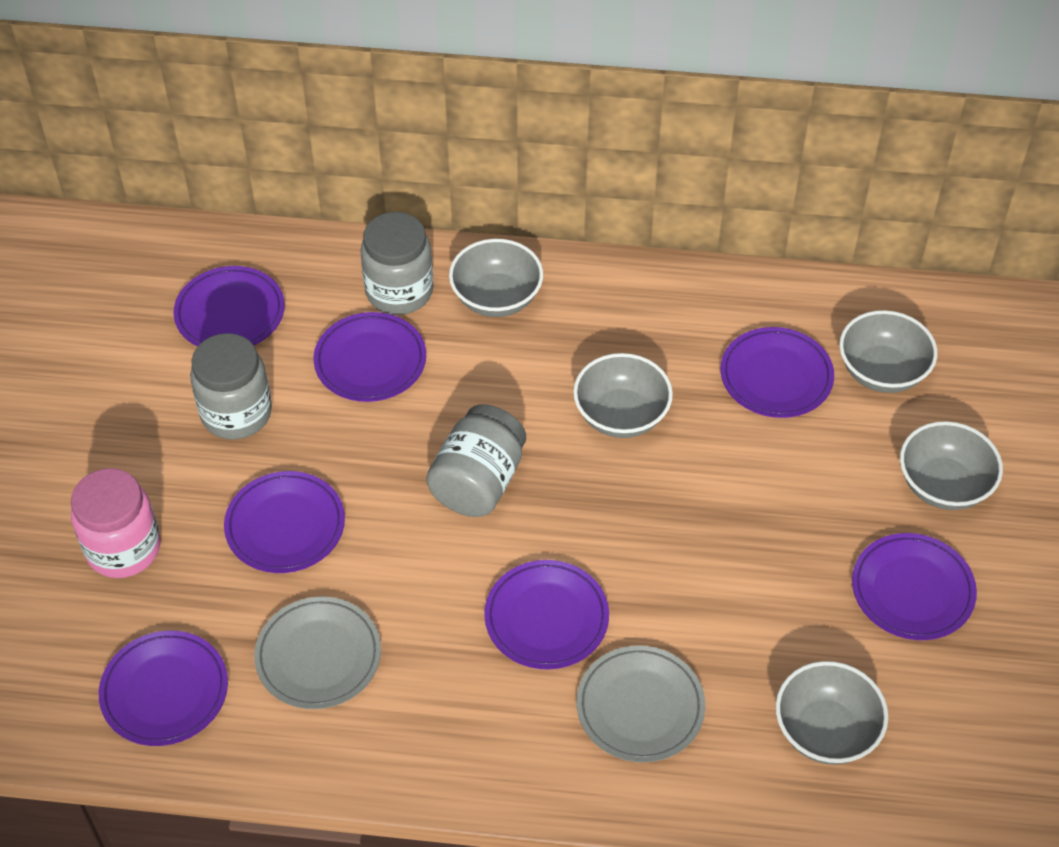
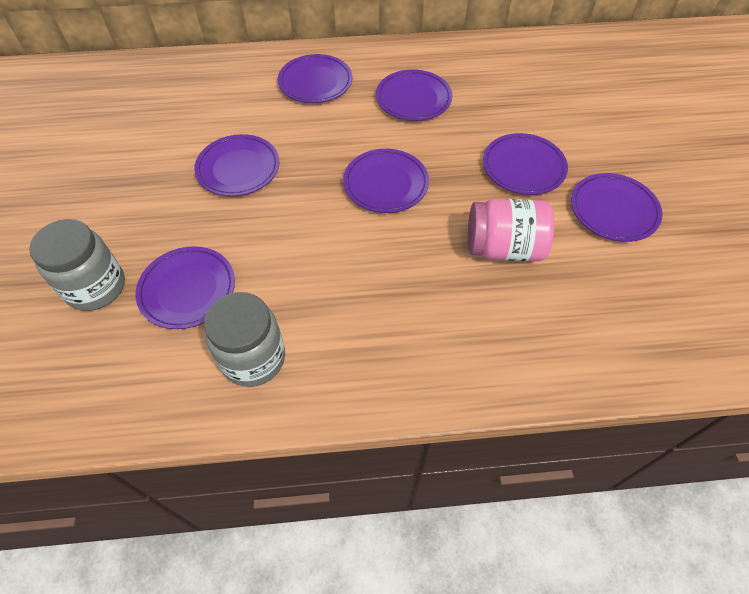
grey bowl: [449,239,543,317] [573,353,673,438] [776,661,888,765] [839,310,937,393] [900,421,1003,510] = 5 -> none = 0
grey jar: [190,333,272,440] [360,212,433,315] [426,404,526,517] = 3 -> [29,219,125,311] [204,292,285,387] = 2
grey plate: [254,596,381,709] [576,645,705,762] = 2 -> none = 0

